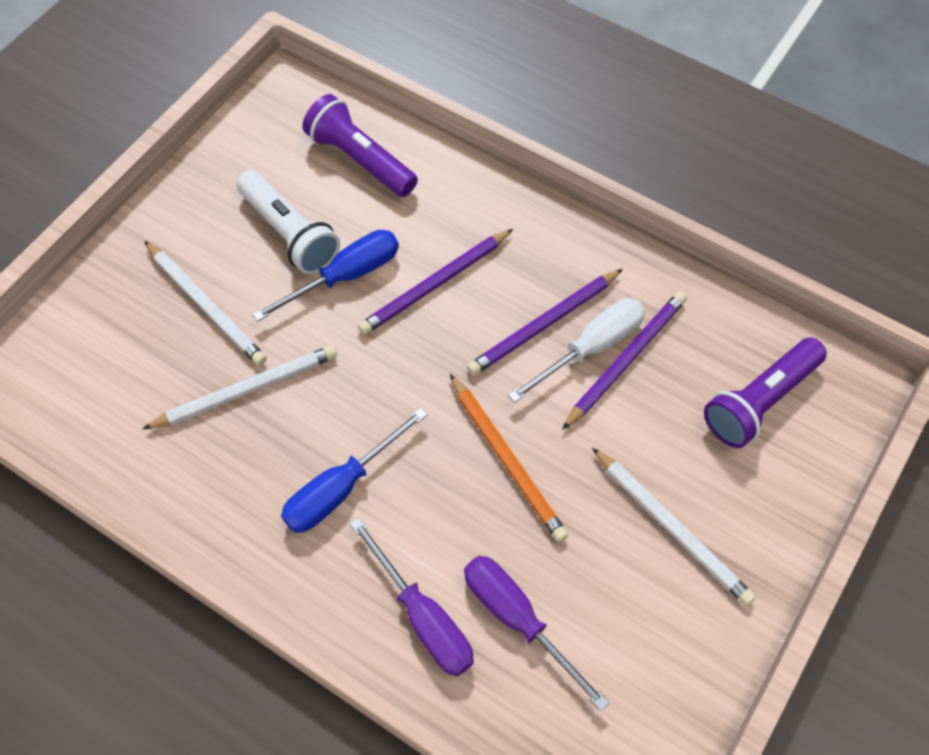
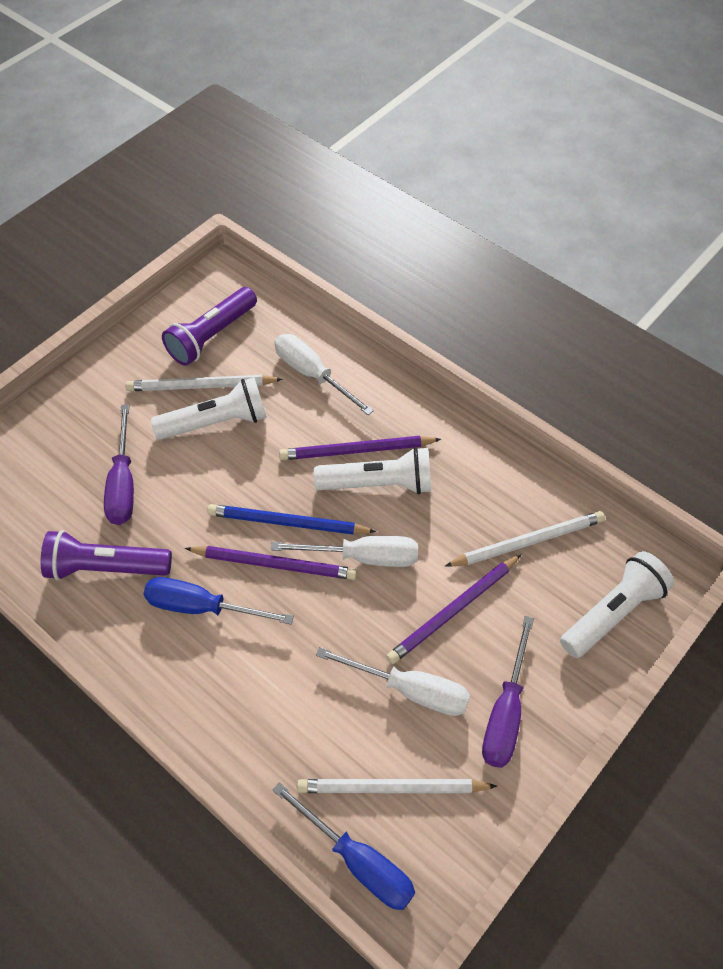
blue pencil: none = 0 -> [207,504,377,535] = 1
orange pencil: [450,374,568,542] = 1 -> none = 0
white flashlight: [237,170,340,274] = 1 -> [151,377,267,440] [314,447,431,494] [560,551,674,658] = 3
white screwdriver: [508,298,645,403] = 1 -> [271,536,418,567] [274,334,374,415] [316,647,470,716] = 3

